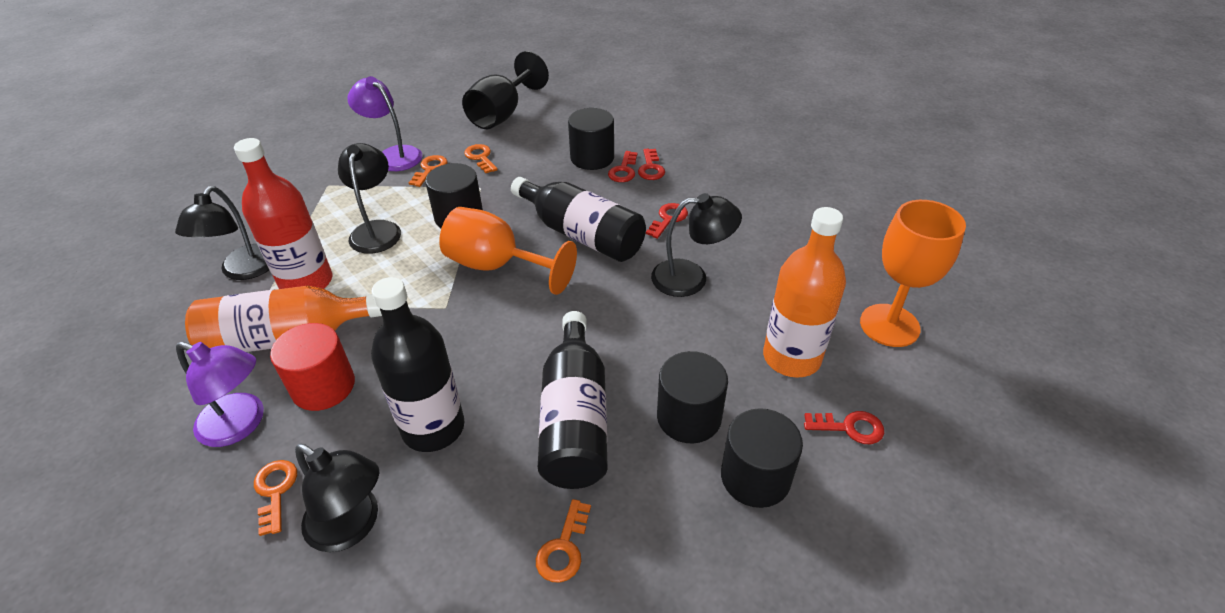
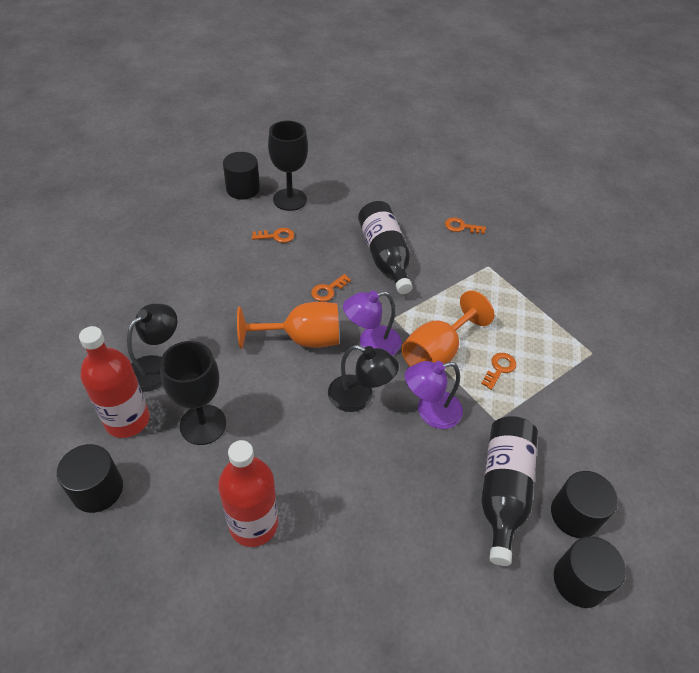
black bottle: [371,277,464,452] [511,177,646,262] [538,311,608,489] = 3 -> [358,201,413,294] [482,416,538,566] = 2
black goblet: [462,51,549,129] = 1 -> [160,341,226,445] [268,121,308,211] = 2
black lamp: [175,186,269,280] [295,443,380,552] [338,143,401,254] [651,193,742,297] = 4 -> [127,304,177,392] [328,345,399,412] = 2
orange bottle: [185,286,382,352] [763,207,846,378] = 2 -> none = 0
red bottle: [234,138,332,289] = 1 -> [79,326,150,438] [218,440,278,547] = 2
red cylinder: [270,323,355,411] = 1 -> none = 0
red key: [608,151,637,182] [638,149,665,180] [646,203,688,239] [804,411,884,444] = 4 -> none = 0

